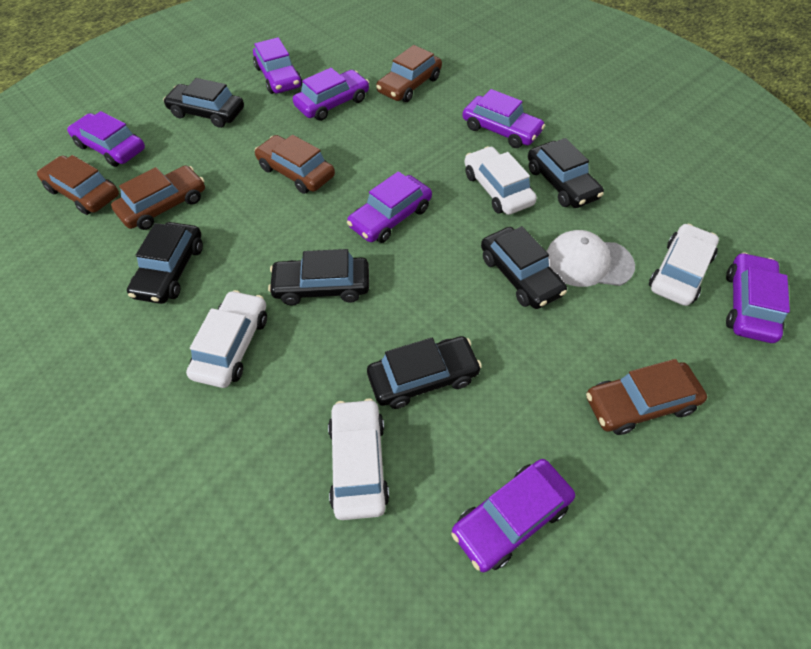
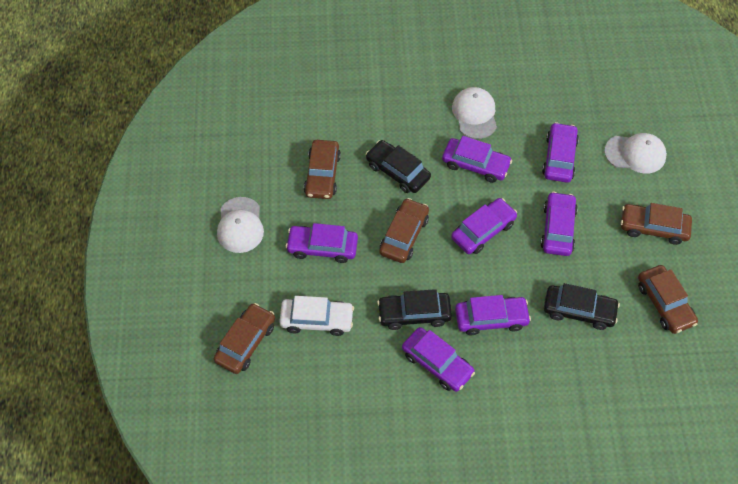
black car: [127,222,203,304] [163,78,244,128] [268,249,369,305] [367,336,482,409] [481,226,567,309] [528,138,604,208] = 6 -> [366,140,431,193] [377,289,452,330] [544,283,620,330] = 3
white cap: [546,230,635,287] = 1 -> [217,197,264,253] [452,87,497,139] [604,133,667,174] = 3
white car: [186,290,267,388] [328,398,389,520] [464,146,537,215] [649,224,719,306] = 4 -> [279,296,354,336] = 1

